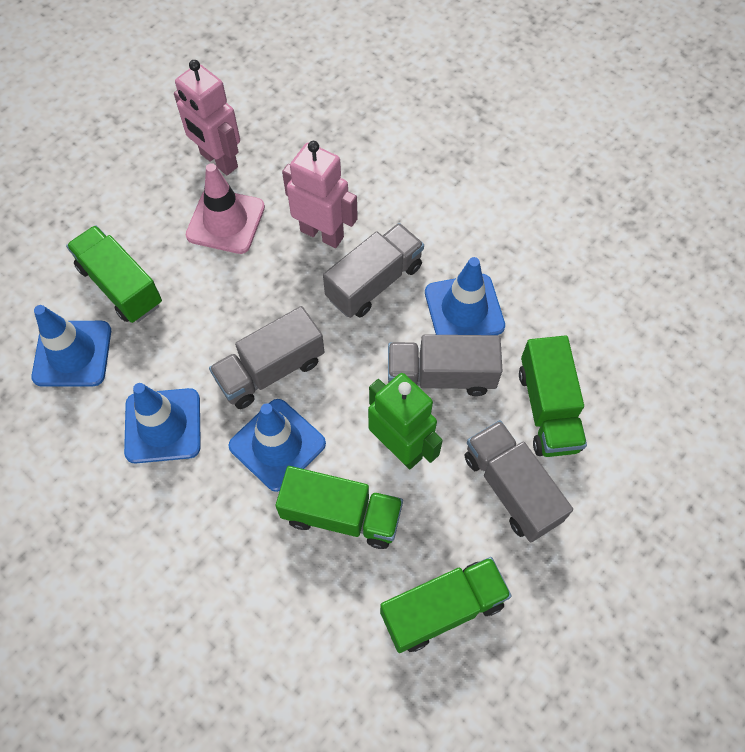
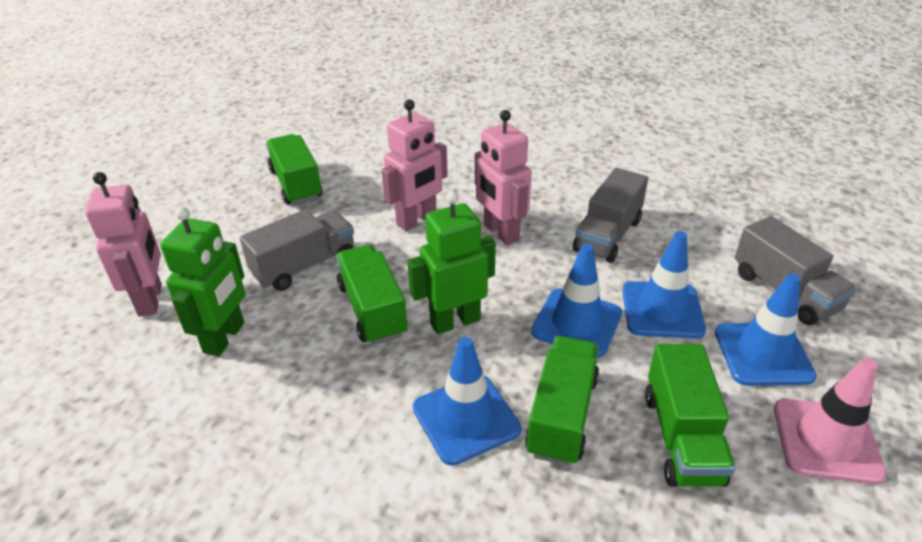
green robot: [368,373,443,469] = 1 -> [160,207,245,357] [407,191,496,334] = 2
grey truck: [209,306,324,409] [323,223,424,318] [388,335,502,396] [464,420,573,542] = 4 -> [240,209,354,291] [573,168,648,263] [735,216,857,325] = 3
pink robot: [174,60,240,175] [282,141,358,248] = 2 -> [85,172,162,316] [381,99,448,231] [475,110,532,245] = 3

